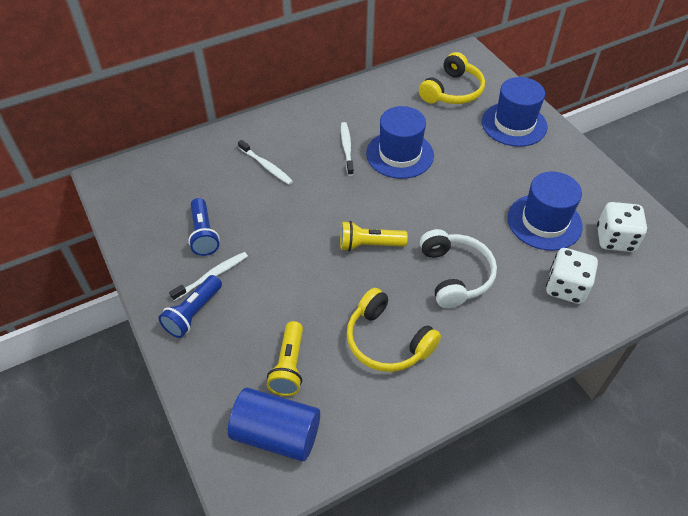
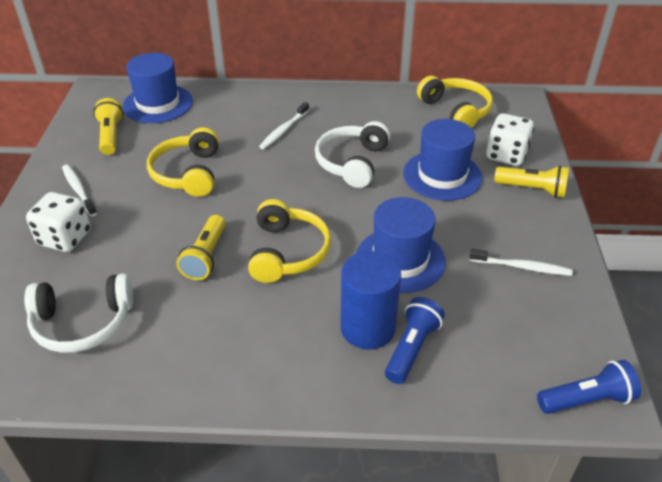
white headphones: [420,229,497,308] = 1 -> [24,273,133,353] [315,121,390,188] = 2
yellow flashlight: [267,321,303,396] [340,221,408,251] = 2 -> [93,98,124,155] [176,215,226,280] [494,165,569,198] = 3
yellow headphones: [347,288,441,372] [419,52,485,104] = 2 -> [147,127,219,197] [248,199,331,283] [417,76,493,128] = 3

